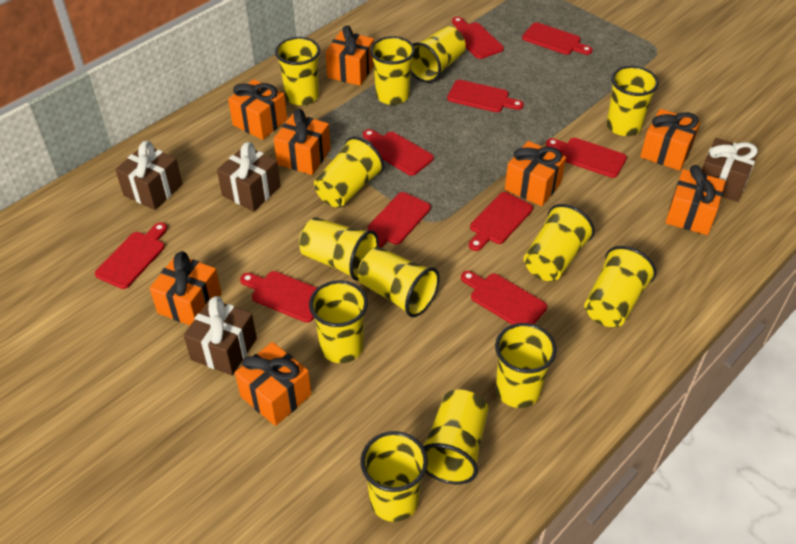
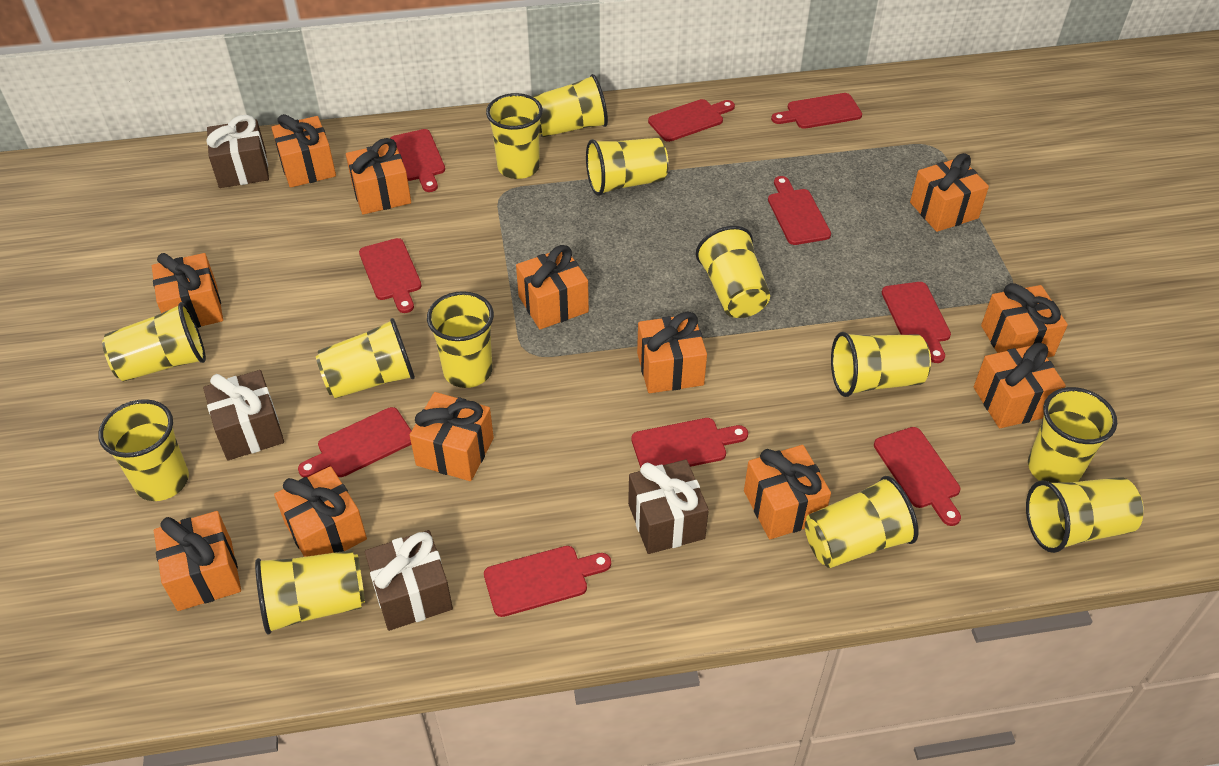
orange gift: [149,251,222,325] [228,79,287,140] [235,342,312,426] [274,109,331,175] [325,25,374,86] [505,141,566,206] [640,109,700,171] [666,165,725,235] = 8 -> [152,253,223,328] [154,511,241,611] [271,114,336,188] [274,466,367,557] [346,138,411,215] [410,392,494,481] [516,245,589,329] [637,311,707,393] [744,445,831,539] [910,153,989,232] [974,343,1066,428] [981,283,1068,357] = 12

